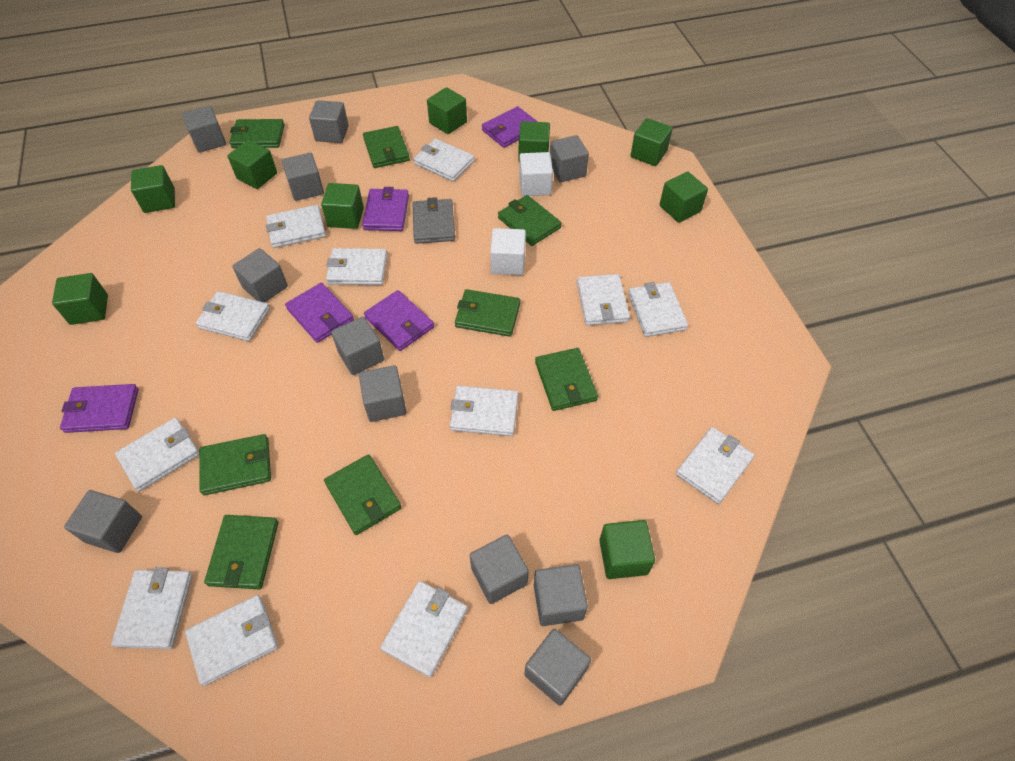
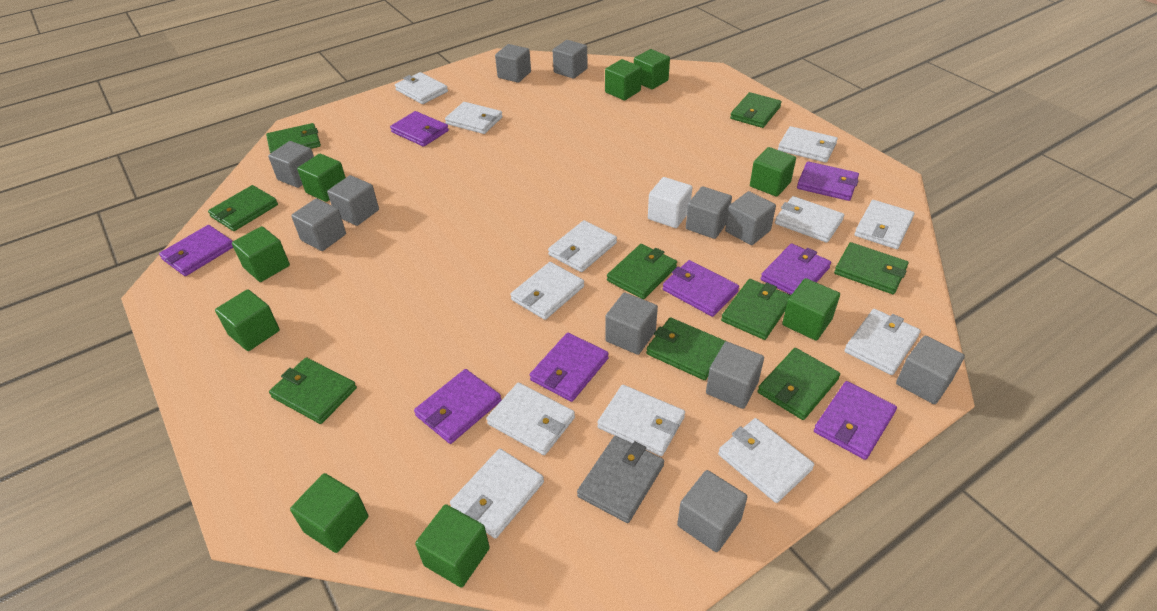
green wallet: [199,434,271,495] [204,515,278,590] [229,119,285,148] [324,454,402,535] [363,126,410,168] [455,289,520,337] [498,195,562,246] [535,348,598,411] = 8 -> [208,185,278,231] [266,123,321,153] [269,357,357,424] [607,244,677,299] [646,318,727,380] [721,279,791,340] [730,92,782,128] [758,348,840,420] [834,242,909,294] = 9
purple wallet: [60,384,139,433] [285,283,354,343] [362,187,409,231] [364,290,434,351] [482,106,538,148] = 5 -> [159,225,233,276] [390,111,449,147] [414,369,502,444] [530,333,609,402] [663,260,739,317] [761,243,831,295] [797,161,859,201] [814,381,897,460] = 8
white cube: [490,228,526,275] [519,152,553,196] = 2 -> [648,177,692,228] = 1

